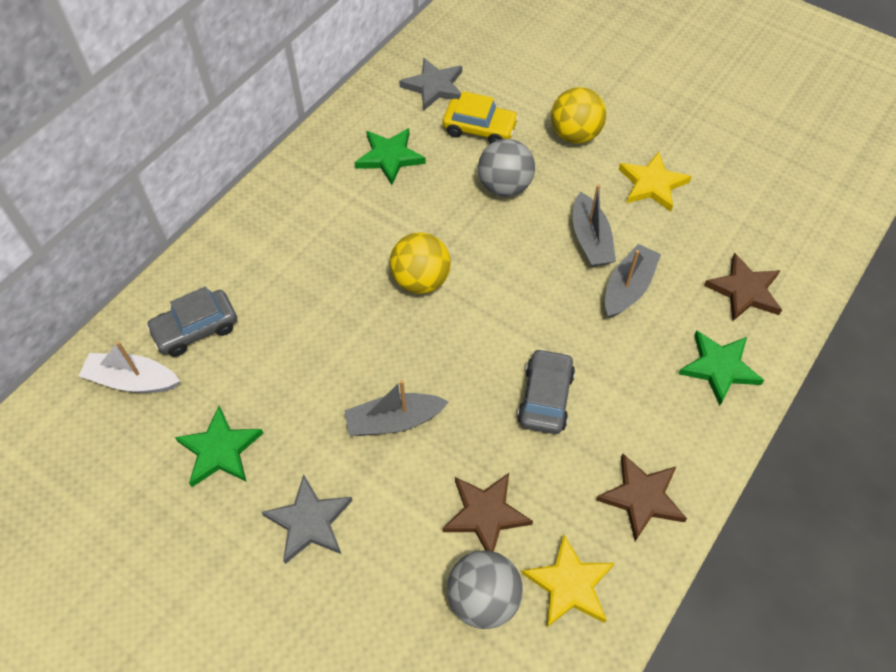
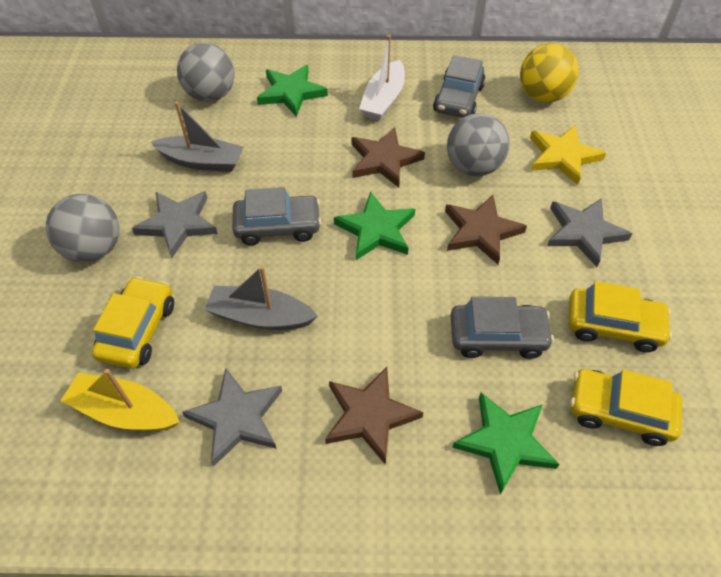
grey ball: [447,550,523,629] [478,139,535,197] = 2 -> [46,194,119,262] [177,43,235,102] [447,113,510,176] = 3
grey boat: [344,380,449,436] [573,185,616,267] [605,244,661,318] = 3 -> [151,101,244,172] [205,266,318,330] = 2
grey car: [146,286,237,357] [517,348,575,434] = 2 -> [232,187,322,245] [433,55,486,118] [450,297,554,359] = 3
grey star: [262,474,352,564] [399,58,462,110] = 2 -> [132,191,218,258] [182,369,282,467] [547,198,632,267] = 3
yellow ball: [389,232,451,294] [551,87,606,143] = 2 -> [520,43,578,103] = 1
yellow boat: none = 0 -> [61,369,179,430] = 1
yellow car: [443,91,519,144] = 1 -> [92,276,174,369] [568,281,672,352] [570,369,682,446] = 3
yellow star: [521,534,615,627] [619,151,692,211] = 2 -> [530,125,606,185] = 1

